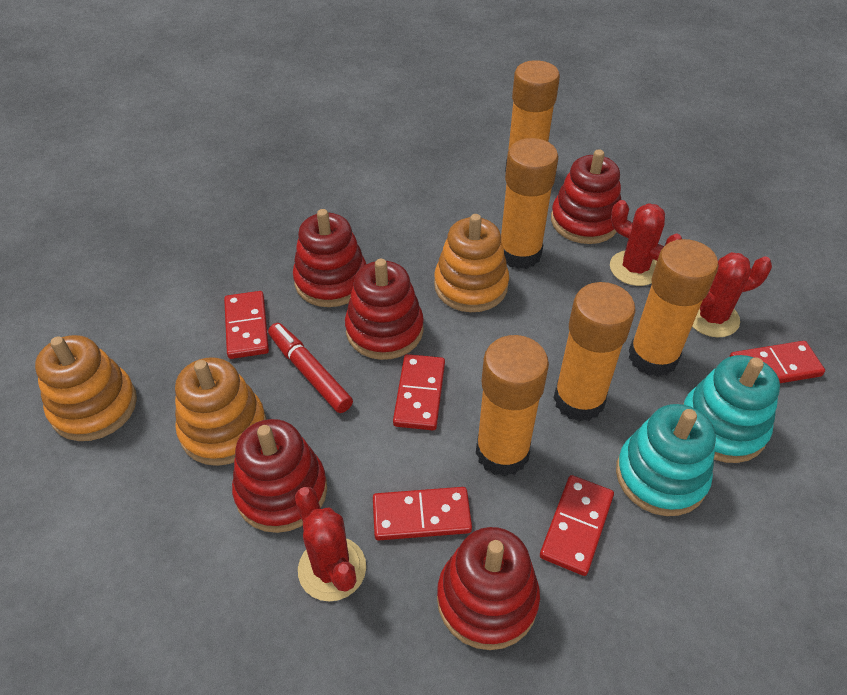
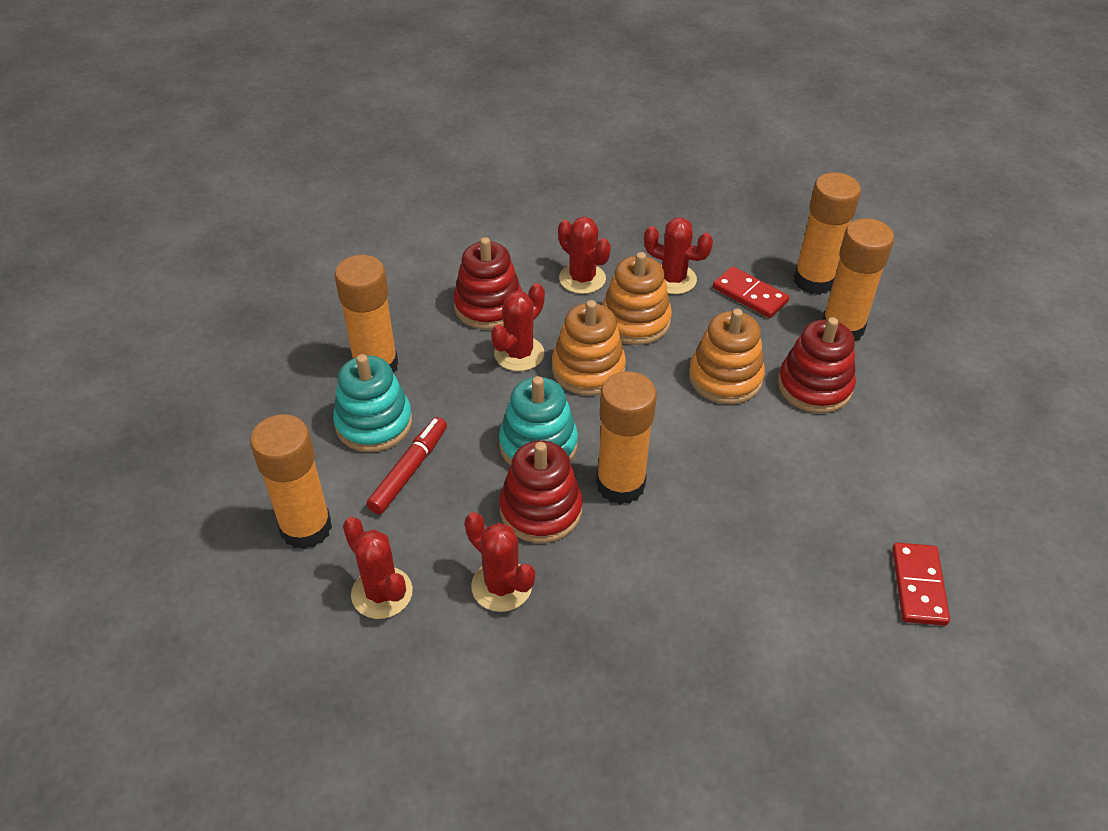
red cactus: [295,487,366,602] [610,200,682,286] [692,252,772,338] = 3 -> [343,517,413,619] [465,512,535,612] [491,283,545,371] [558,217,611,294] [644,218,713,294] = 5
red domino: [224,291,269,359] [373,487,472,540] [393,354,445,430] [540,475,614,576] [729,341,825,383] = 5 -> [713,266,789,318] [892,543,950,626] = 2
red stacking toy: [232,419,327,533] [293,209,366,307] [345,259,424,360] [437,527,540,650] [551,150,621,244] = 5 -> [453,237,522,330] [499,440,583,543] [778,317,856,413] = 3

